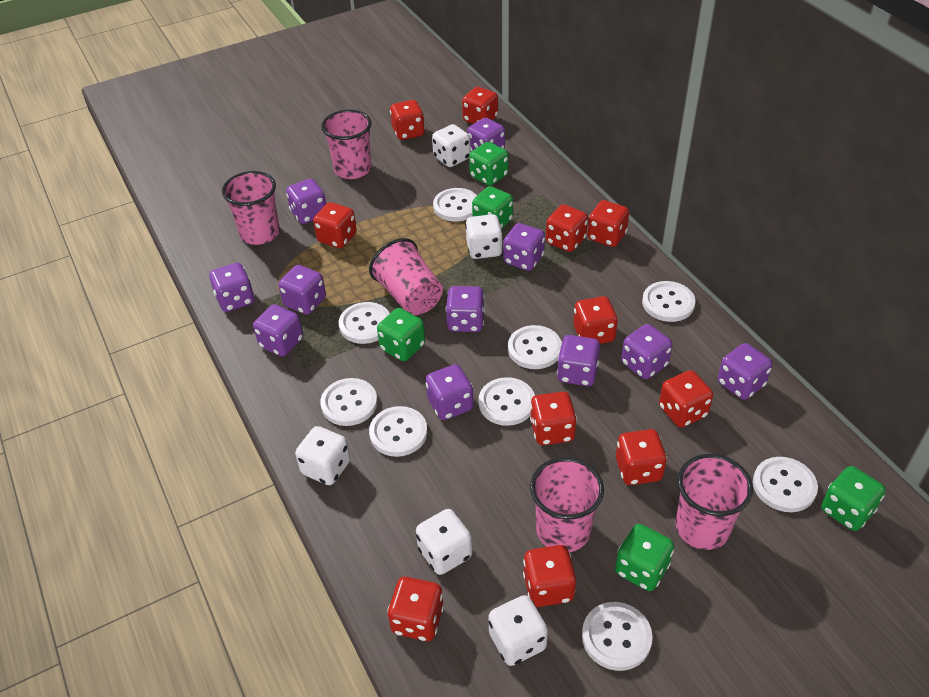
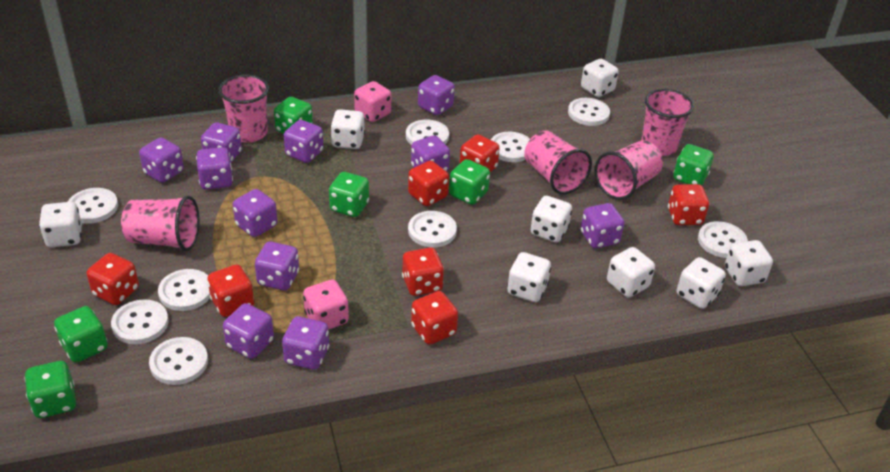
green dice: [377,308,425,361] [469,142,508,186] [472,186,513,229] [615,524,674,591] [821,466,886,531] = 5 -> [24,361,76,418] [54,306,108,363] [274,97,313,134] [329,172,369,217] [449,159,490,205] [673,144,714,185] = 6
pink dice: none = 0 -> [303,279,349,330] [354,81,391,122] = 2
red dice: [313,202,357,248] [387,577,444,641] [390,100,425,140] [462,87,498,124] [523,545,576,607] [530,392,577,445] [546,205,588,252] [573,296,618,344] [588,200,629,247] [616,429,667,485] [659,370,713,427] = 11 -> [87,253,139,305] [207,265,254,317] [402,248,444,296] [408,161,449,206] [411,291,458,345] [460,134,500,172] [668,184,710,225] = 7
white dice: [295,426,350,485] [416,509,472,575] [432,124,471,167] [465,214,503,259] [488,595,548,666] = 5 -> [39,202,82,247] [330,109,365,149] [507,252,551,302] [531,196,572,243] [581,59,619,97] [607,247,655,298] [677,257,726,309] [725,240,773,286] = 8

